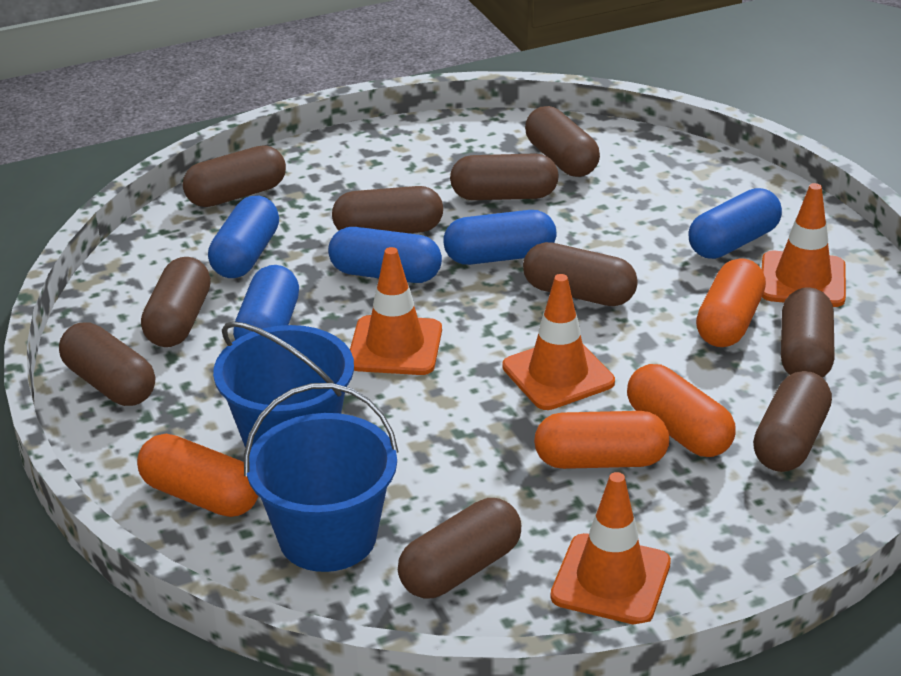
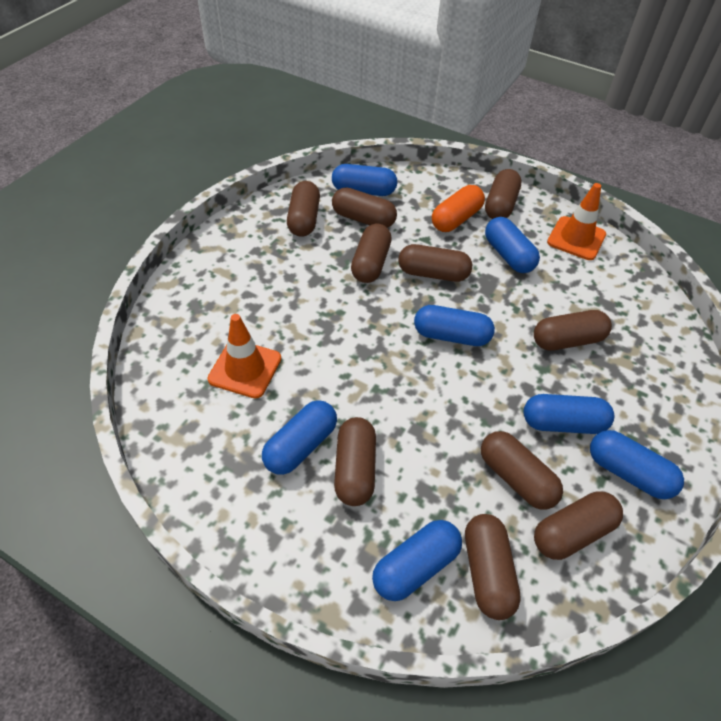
blue bucket: [213,321,354,448] [244,383,399,572] = 2 -> none = 0
blue capsule: [208,196,279,278] [233,265,299,340] [328,227,442,283] [443,210,557,265] [689,188,782,259] = 5 -> [262,400,337,475] [332,164,397,196] [372,520,462,601] [414,305,495,346] [485,217,540,273] [524,394,614,434] [590,430,684,499] = 7
orange capsule: [137,434,258,517] [534,411,669,469] [627,364,735,457] [696,258,766,347] = 4 -> [432,185,485,232] = 1
orange traffic cone: [350,247,442,375] [502,274,615,410] [550,472,671,625] [762,183,846,307] = 4 -> [208,314,281,399] [547,183,606,260] = 2

